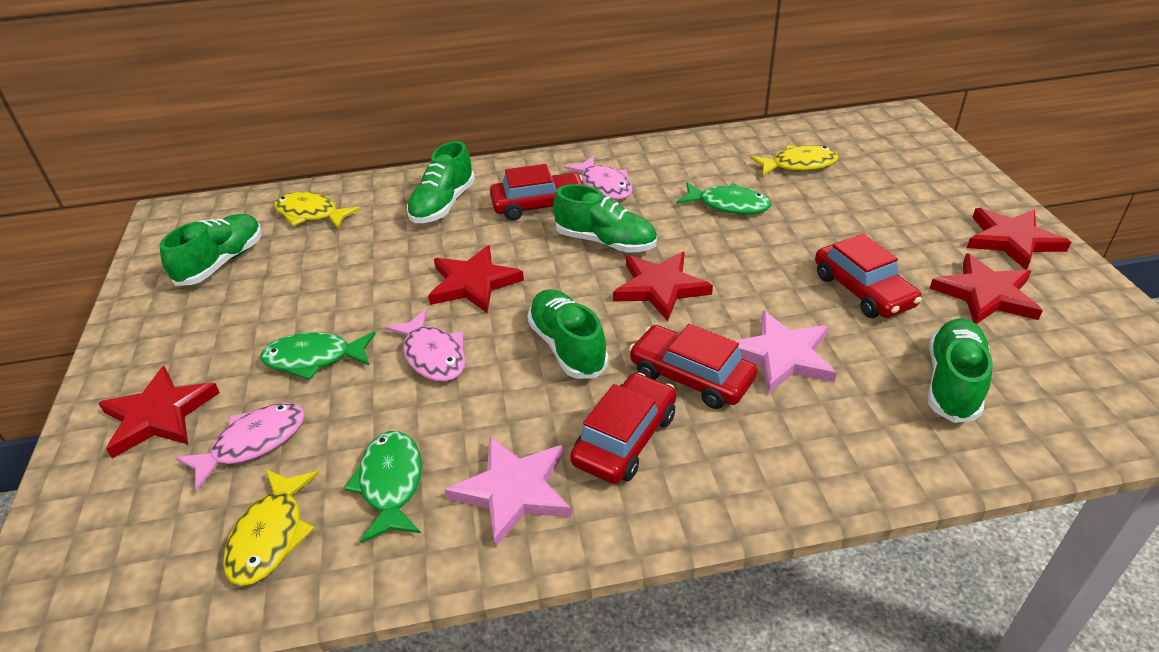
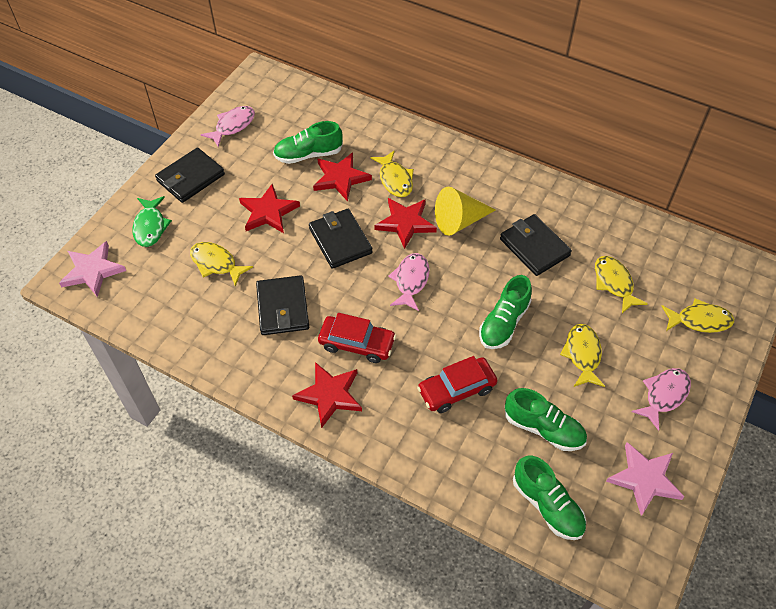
black wallet: none = 0 -> [155,148,225,203] [256,275,309,335] [309,209,373,269] [500,214,572,276] = 4
green fish: [261,331,376,380] [344,431,422,543] [676,182,771,214] = 3 -> [132,196,172,247] = 1
green shoe: [160,214,262,286] [406,141,475,223] [527,289,609,379] [553,184,657,253] [928,318,993,423] = 5 -> [273,121,343,164] [479,275,532,349] [505,388,587,451] [513,456,586,540] = 4
red car: [490,164,583,221] [570,373,676,484] [629,324,757,409] [815,234,922,318] = 4 -> [318,313,396,363] [417,356,498,413] = 2
red star: [98,366,220,458] [428,245,524,313] [613,252,713,321] [929,254,1043,324] [967,208,1071,270] = 5 -> [239,184,300,233] [292,362,362,428] [313,152,372,201] [374,198,437,249] = 4
yellow cone: none = 0 -> [435,187,496,236] = 1
yellow fish: [223,469,319,586] [274,192,361,229] [750,145,839,176] = 3 -> [190,242,253,286] [370,150,414,197] [560,324,605,387] [595,256,648,313] [661,298,735,333] = 5

